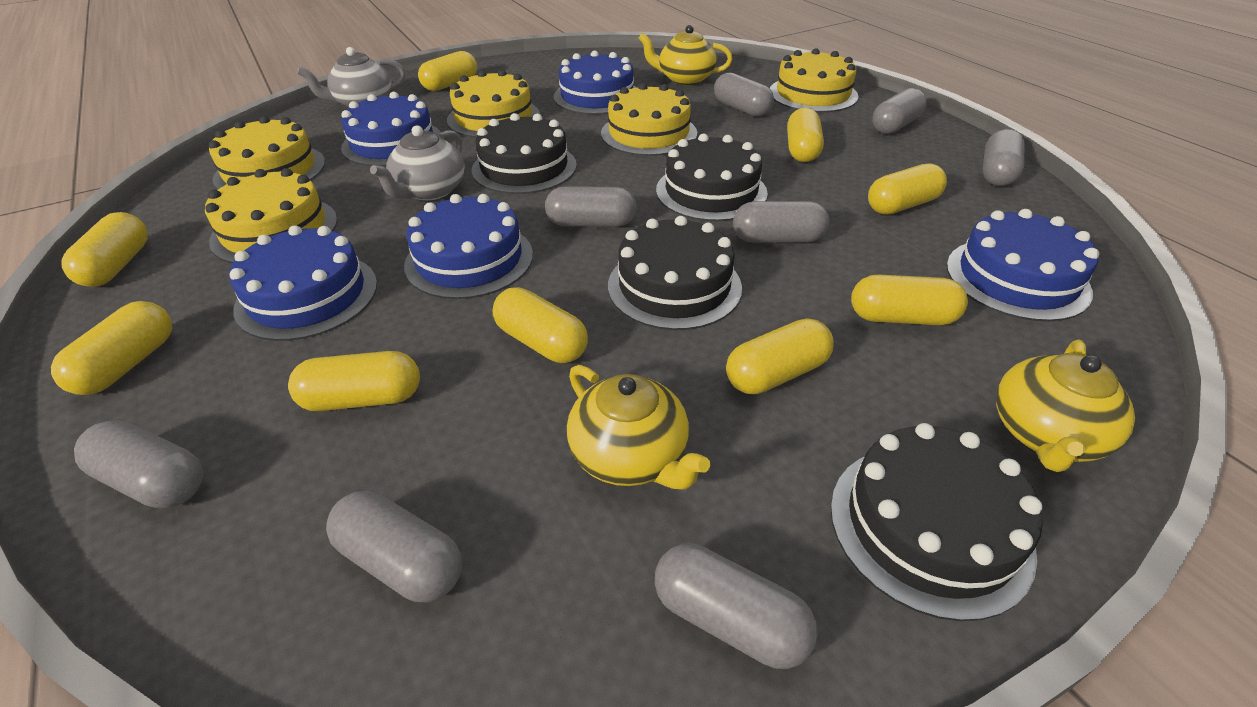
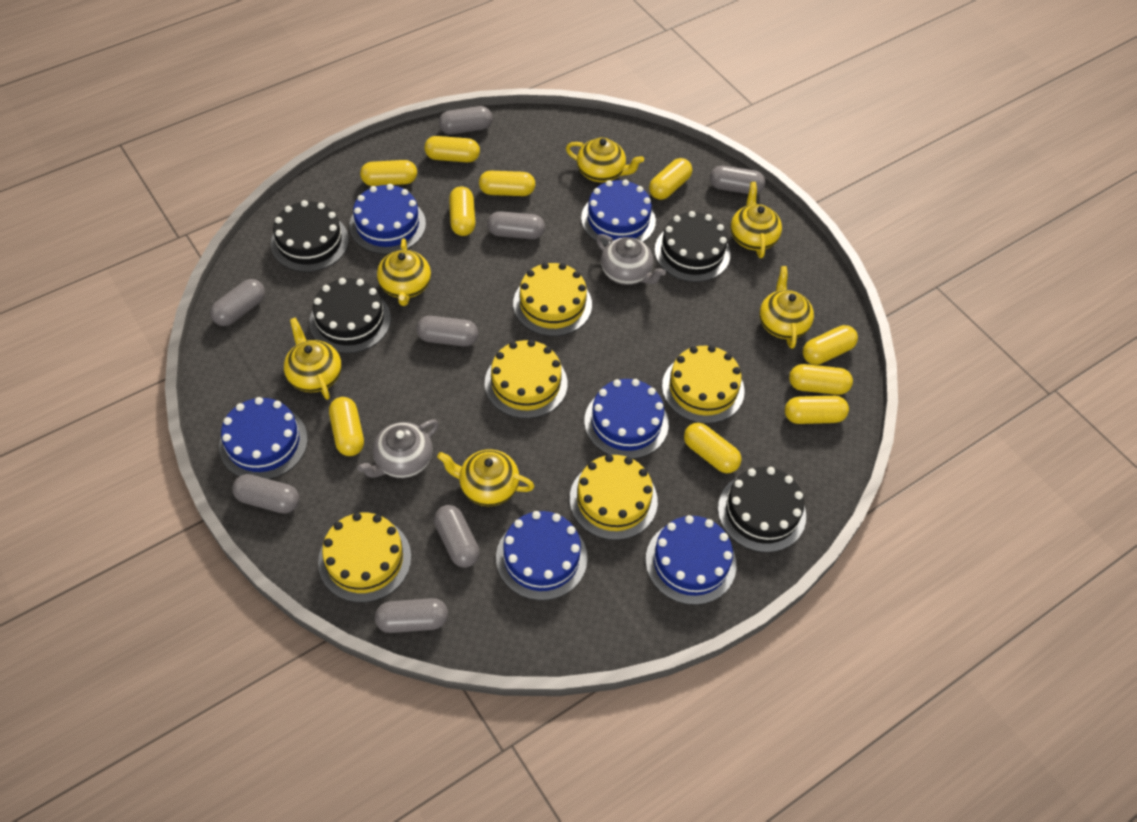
blue cake: [229,225,377,341] [341,92,441,166] [404,194,533,299] [553,51,637,115] [947,209,1099,321] = 5 -> [219,397,308,479] [349,184,426,254] [496,511,587,600] [581,179,656,246] [584,379,669,459] [646,515,736,605] = 6
yellow capsule: [51,301,172,395] [61,212,148,287] [288,351,420,411] [418,51,477,91] [493,287,588,363] [726,318,834,394] [787,108,824,162] [851,274,968,325] [868,163,947,214] = 9 -> [329,397,364,456] [360,160,417,186] [425,136,480,162] [449,186,475,236] [479,171,536,196] [649,158,692,200] [684,423,742,473] [785,396,849,424] [789,364,853,395] [803,325,858,365] = 10
yellow teapot: [567,365,710,490] [638,25,733,85] [996,339,1135,472] = 3 -> [284,317,342,400] [377,238,431,306] [437,449,534,506] [566,137,644,182] [731,182,782,258] [759,266,814,349] = 6

